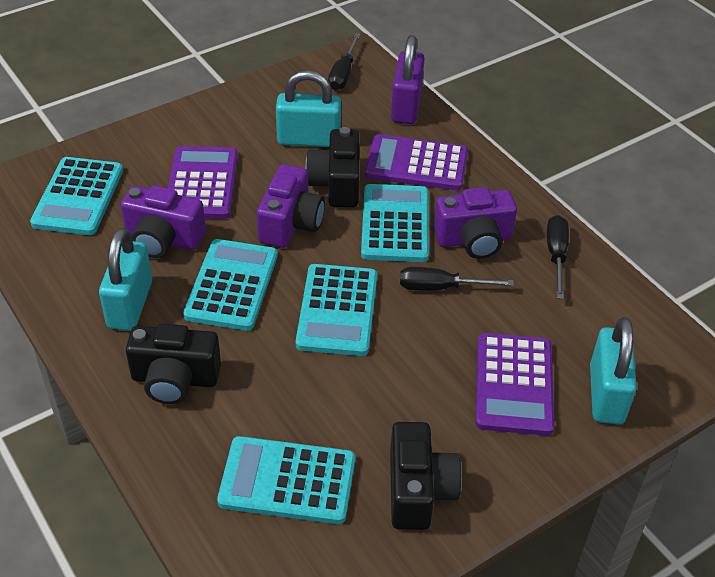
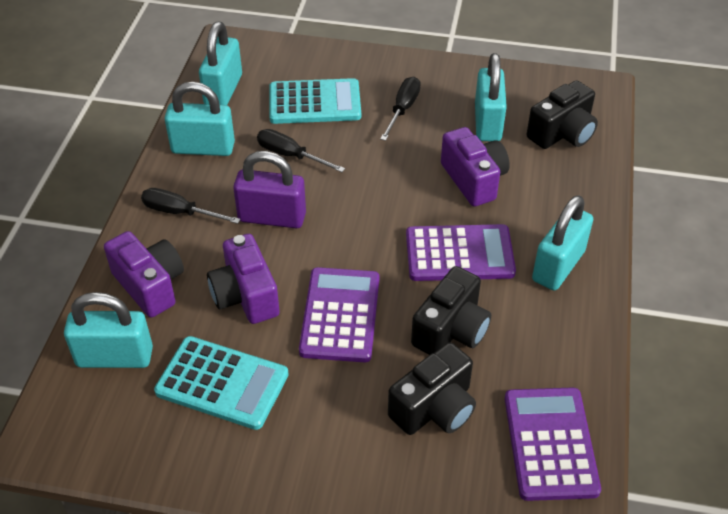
turquoise calculator: [30,157,123,235] [183,239,278,331] [217,436,355,524] [296,264,377,356] [361,184,429,262] = 5 -> [154,336,289,430] [269,78,361,124] = 2
turquoise padlock: [99,227,152,331] [276,70,341,147] [590,317,637,424] = 3 -> [64,292,153,368] [164,82,235,156] [199,22,242,105] [475,53,507,141] [532,195,593,290] = 5

